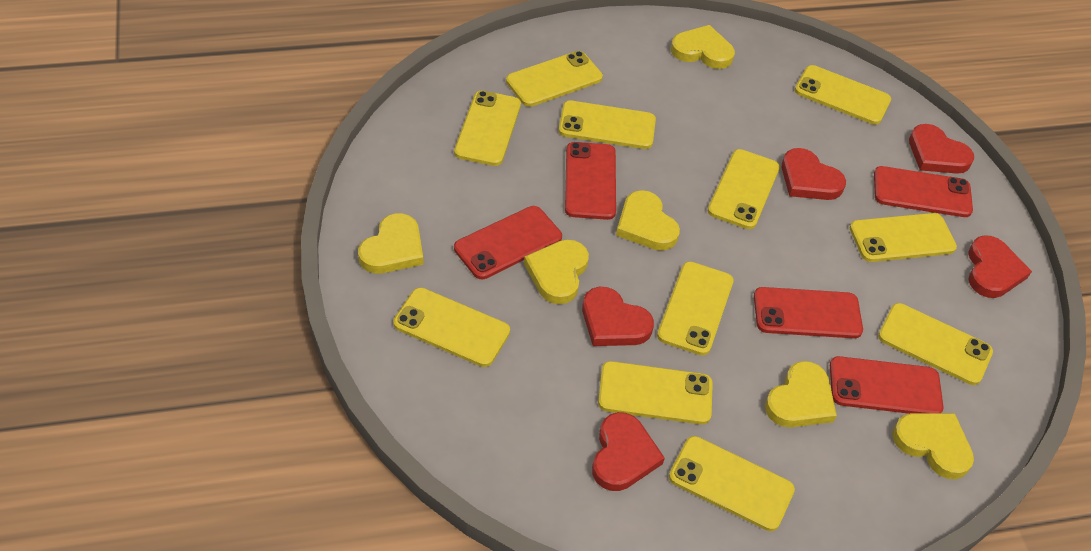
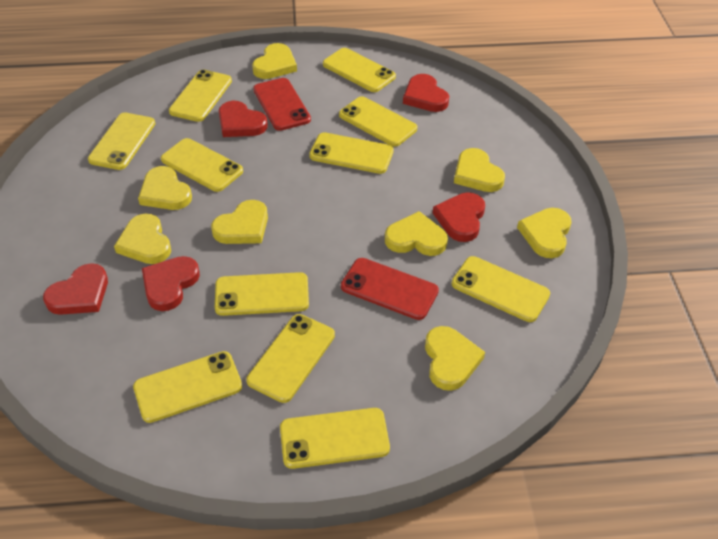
red phone: [454,206,562,279] [565,142,616,220] [754,287,863,338] [830,356,943,414] [874,166,973,217] = 5 -> [253,78,311,131] [341,258,439,320] = 2
yellow heart: [358,213,423,274] [524,240,589,304] [616,190,680,251] [671,25,735,69] [765,361,837,427] [892,413,974,479] = 6 -> [114,214,171,264] [138,166,192,210] [211,200,268,244] [252,43,297,79] [385,211,448,256] [425,326,485,391] [454,148,505,192] [517,208,572,258] = 8

